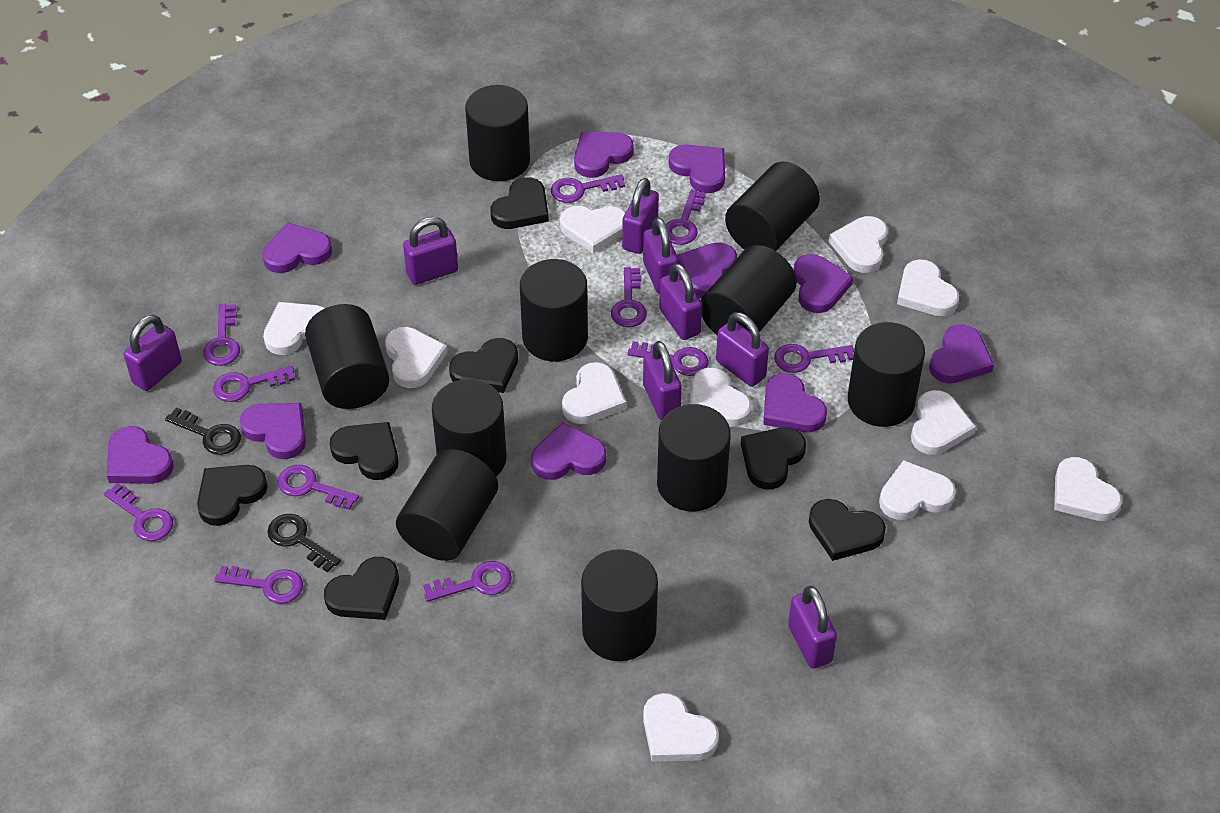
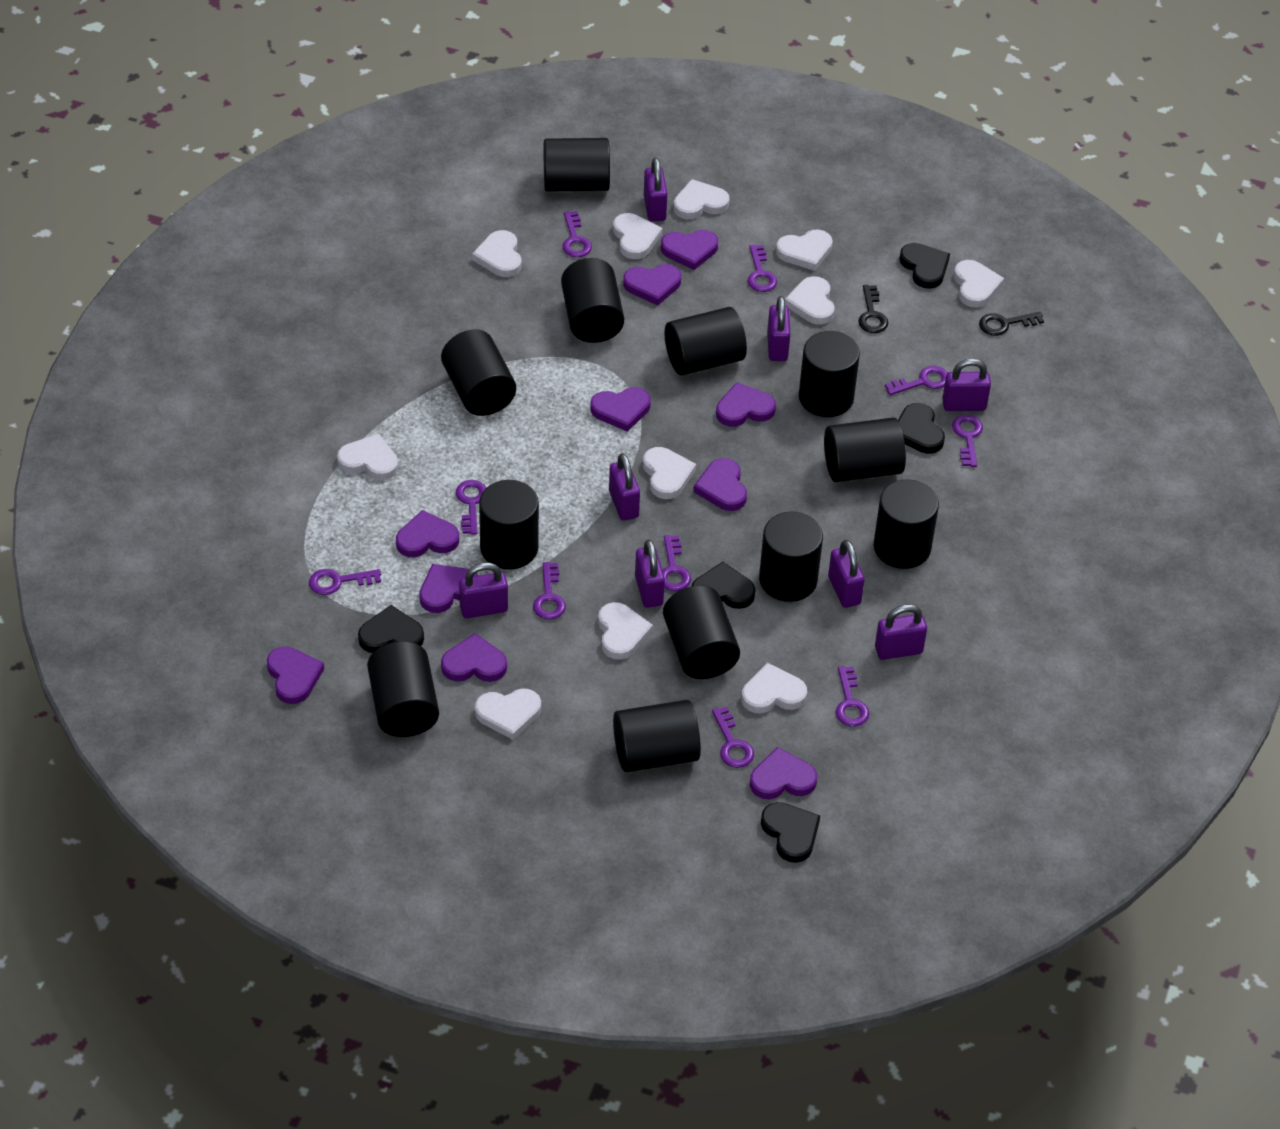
black cylinder: [305,304,389,409] [396,449,498,561] [432,379,507,477] [465,85,530,181] [520,259,588,361] [581,549,658,661] [657,404,731,512] [701,245,797,335] [725,162,820,251] [848,322,925,427] = 10 -> [367,641,439,737] [441,329,516,416] [479,480,539,570] [544,138,610,192] [561,258,624,343] [613,700,701,772] [663,585,740,679] [664,307,747,376] [759,512,823,602] [799,331,860,417] [824,417,906,482] [874,479,939,569] = 12
black heart: [197,465,268,526] [324,557,399,620] [330,422,399,480] [449,338,518,393] [491,177,549,229] [741,427,806,490] [809,499,886,561] = 7 -> [358,605,424,653] [691,562,755,609] [761,802,820,863] [898,403,945,454] [899,243,950,289] = 5
purple key: [104,483,173,541] [203,304,240,366] [213,366,295,402] [215,566,303,604] [278,465,359,510] [423,561,512,602] [551,174,625,203] [611,267,647,327] [627,341,708,376] [666,190,706,245] [774,344,854,373] = 11 -> [309,569,381,595] [456,480,486,535] [533,562,566,620] [562,211,592,257] [662,535,691,591] [712,707,754,768] [748,245,777,292] [836,666,869,727] [885,366,948,395] [952,415,983,467] = 10

